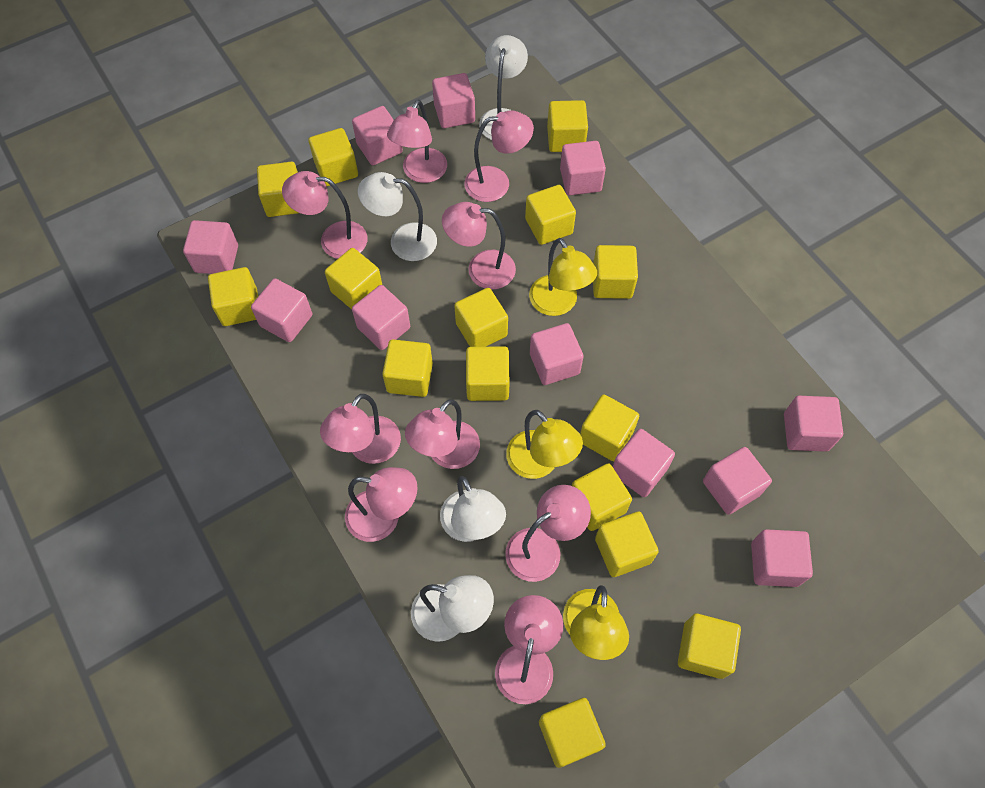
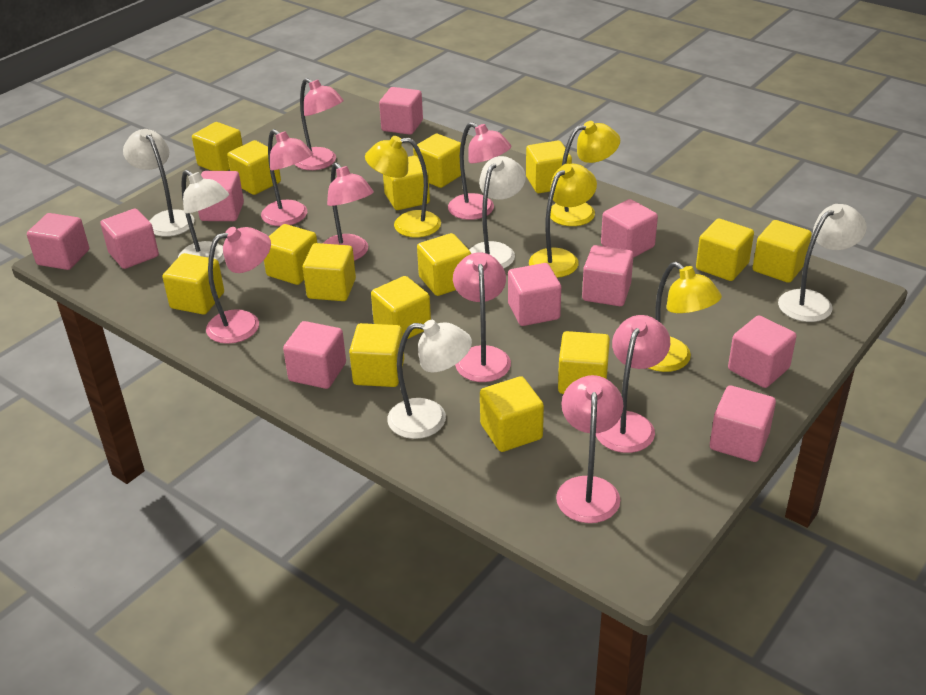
pink cube: [183,220,238,274] [251,279,312,342] [352,106,403,165] [352,285,410,350] [432,73,475,128] [530,323,584,385] [560,141,606,195] [613,429,675,497] [703,447,772,515] [751,529,813,587] [784,396,843,452] = 11 -> [27,213,89,270] [100,209,159,269] [198,171,244,221] [283,321,346,389] [379,87,423,135] [508,263,561,326] [582,245,634,306] [601,199,658,258] [710,386,776,462] [728,315,797,388] = 10
pink lamp: [282,171,368,259] [320,394,401,464] [345,467,418,542] [387,100,447,183] [405,399,480,469] [442,202,516,290] [464,110,534,202] [495,595,563,704] [505,485,591,582] = 9 -> [206,227,271,344] [261,129,313,226] [295,78,344,170] [323,162,374,261] [448,122,512,220] [453,252,511,382] [556,375,623,523] [596,315,670,453] = 8
white lamp: [358,172,437,261] [411,575,494,642] [440,476,506,542] [479,35,528,140] = 4 -> [123,129,194,237] [178,170,229,264] [387,320,472,439] [469,156,526,268] [778,204,867,322] = 5
yellow lamp: [506,410,583,479] [529,238,597,316] [563,585,629,660] = 3 -> [365,136,441,238] [529,164,597,278] [550,121,620,226] [649,262,722,372] = 4

